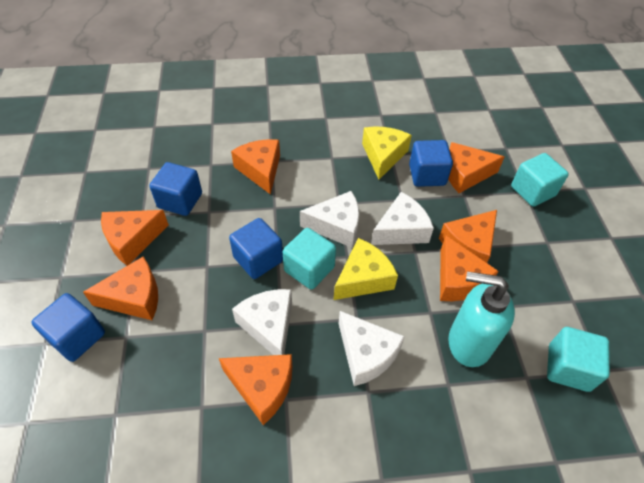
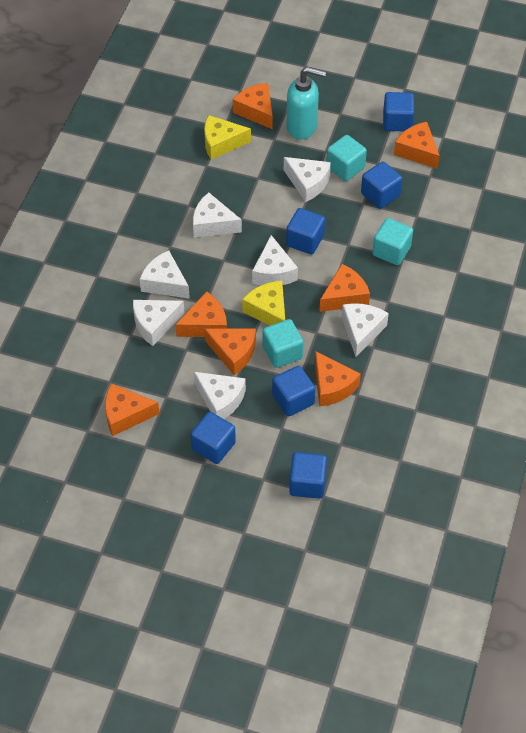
blue cube: [31,293,105,362] [149,162,202,216] [229,218,283,279] [409,140,453,187] = 4 -> [191,412,236,464] [272,366,315,416] [286,208,325,255] [289,452,327,499] [361,161,402,209] [383,92,414,131] = 6
white cheese: [232,289,292,355] [300,191,359,248] [339,311,405,386] [371,192,434,245] = 4 -> [133,300,185,346] [140,250,190,299] [193,192,242,238] [194,372,246,419] [252,235,298,285] [284,157,331,202] [342,303,389,357] = 7

